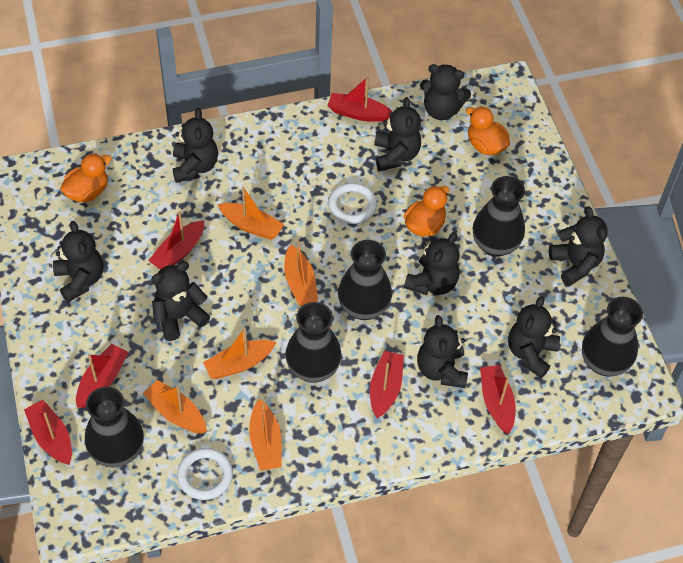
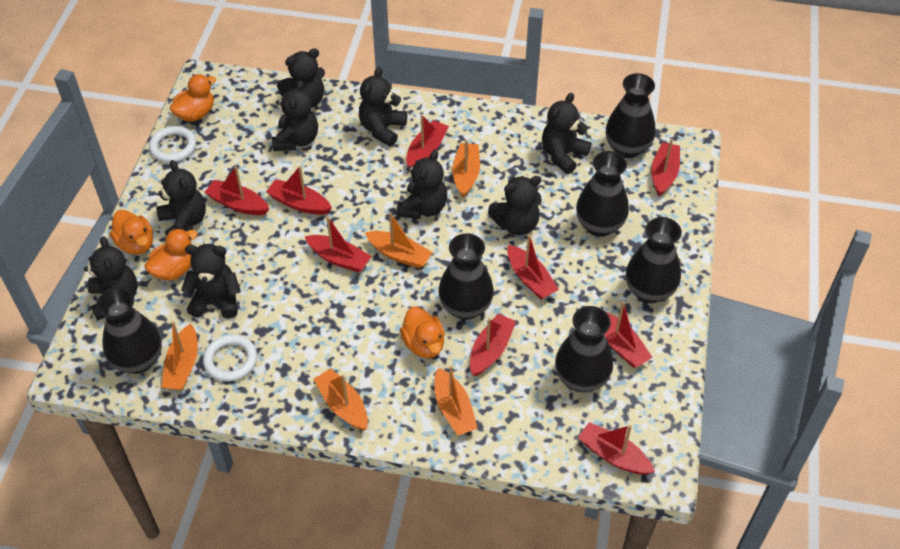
black vase: [85,386,144,467] [285,302,342,383] [338,240,392,320] [473,176,525,257] [582,297,643,377] = 5 -> [96,287,162,374] [438,233,494,320] [555,306,613,392] [576,151,629,237] [606,73,655,158] [626,217,682,303] = 6
orange duck: [60,153,112,202] [404,186,449,236] [466,106,510,155] = 3 -> [110,210,153,254] [144,228,198,280] [170,74,216,122] [400,307,445,358] = 4
red boat: [24,400,72,465] [76,344,128,408] [148,211,204,270] [327,77,393,122] [370,351,404,418] [480,365,516,434] = 6 -> [204,166,269,215] [266,166,332,215] [305,216,372,273] [406,114,449,167] [470,314,516,376] [507,234,559,299] [578,422,655,475] [604,302,653,367] [651,139,680,196] = 9

